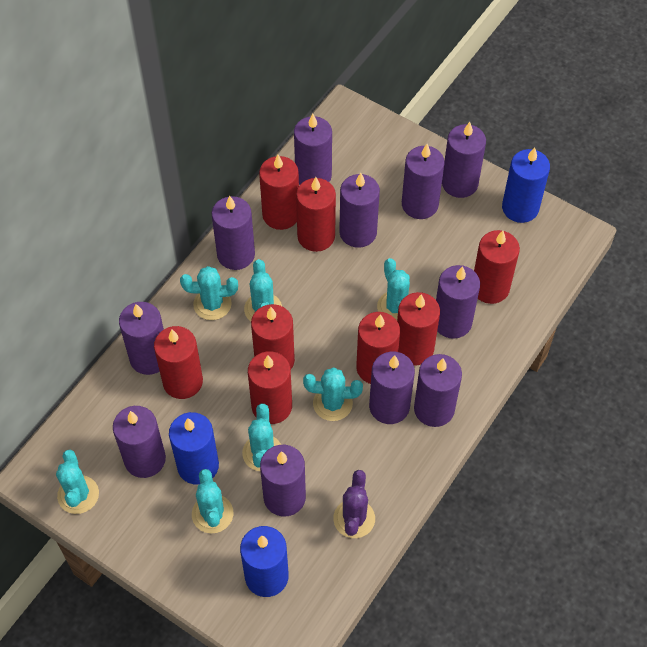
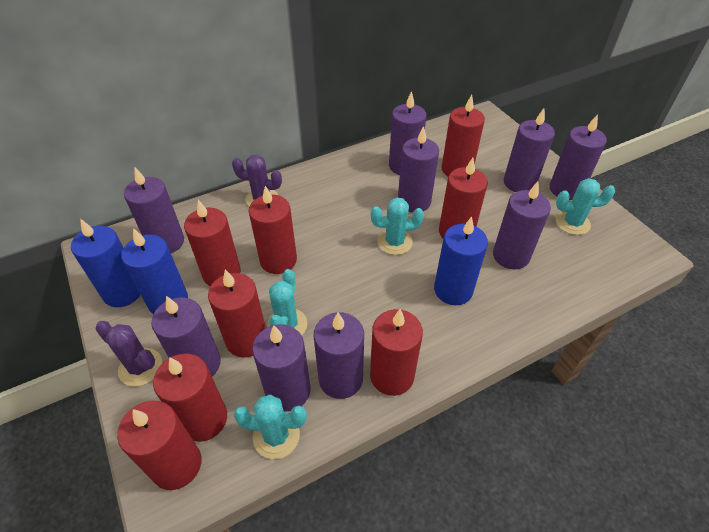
purple cactus: [333,470,375,538] = 1 -> [95,321,162,387] [232,155,282,207] = 2
purple candle: [113,406,166,478] [119,302,164,375] [211,196,255,270] [260,445,306,516] [294,114,332,185] [339,173,380,248] [369,352,415,424] [402,144,445,219] [414,354,462,427] [436,265,480,339] [442,122,486,198] = 11 -> [124,168,184,253] [151,296,221,376] [252,324,311,411] [314,312,364,399] [389,91,426,175] [398,126,439,212] [493,182,551,270] [504,108,555,192] [550,114,607,200] = 9
turquoise cactus: [56,450,99,514] [180,266,238,320] [192,469,234,533] [242,404,281,471] [244,259,282,321] [303,367,363,421] [377,258,410,320] = 7 -> [234,394,307,459] [267,269,307,336] [371,197,424,255] [556,178,615,235] = 4

